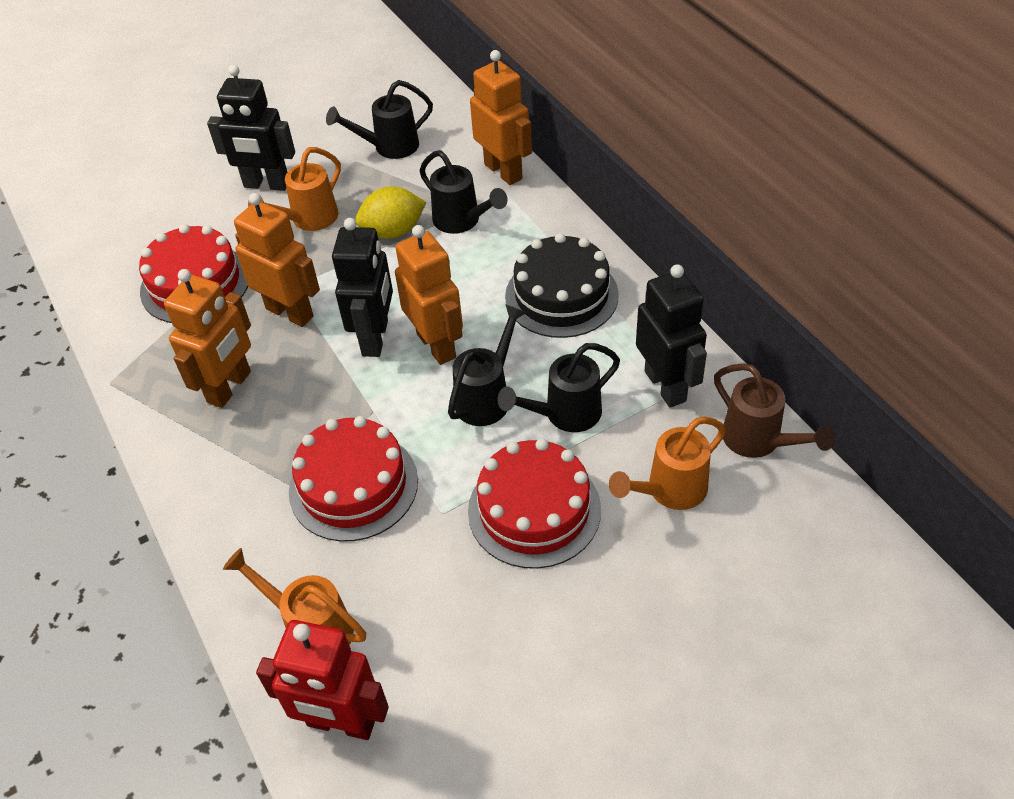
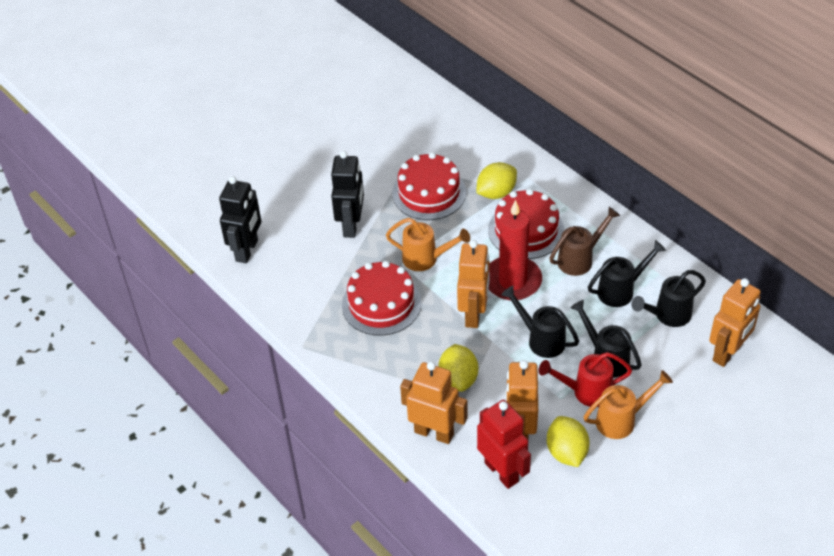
black cake: [505,233,619,338] = 1 -> none = 0
black robot: [207,65,295,191] [332,218,393,357] [636,264,707,408] = 3 -> [219,176,261,263] [331,151,364,238] = 2
orange watering can: [223,548,366,645] [248,147,341,231] [609,417,726,510] = 3 -> [386,218,470,271] [584,370,673,439] = 2
red candle: none = 0 -> [489,200,542,300] = 1
red watering can: none = 0 -> [539,352,632,407] = 1
yellow lemon: [355,186,426,239] = 1 -> [438,344,478,392] [476,162,517,199] [547,416,590,467] = 3

